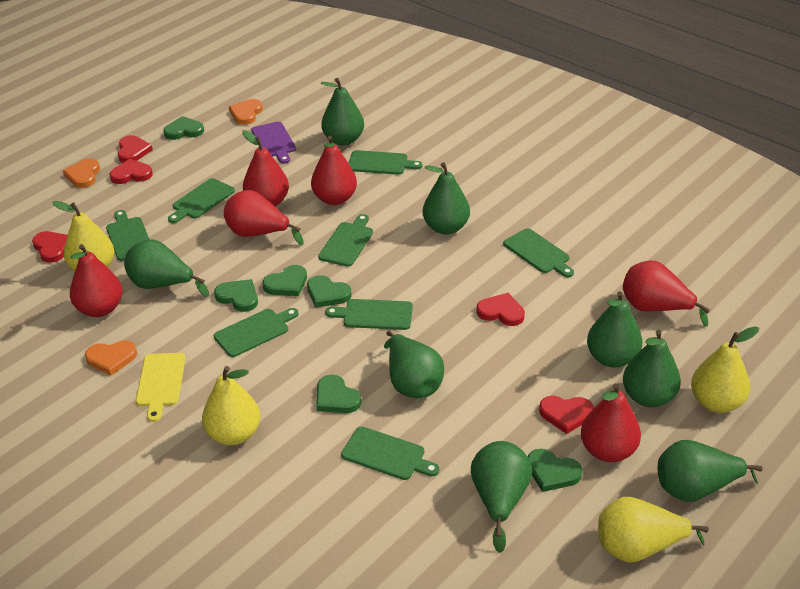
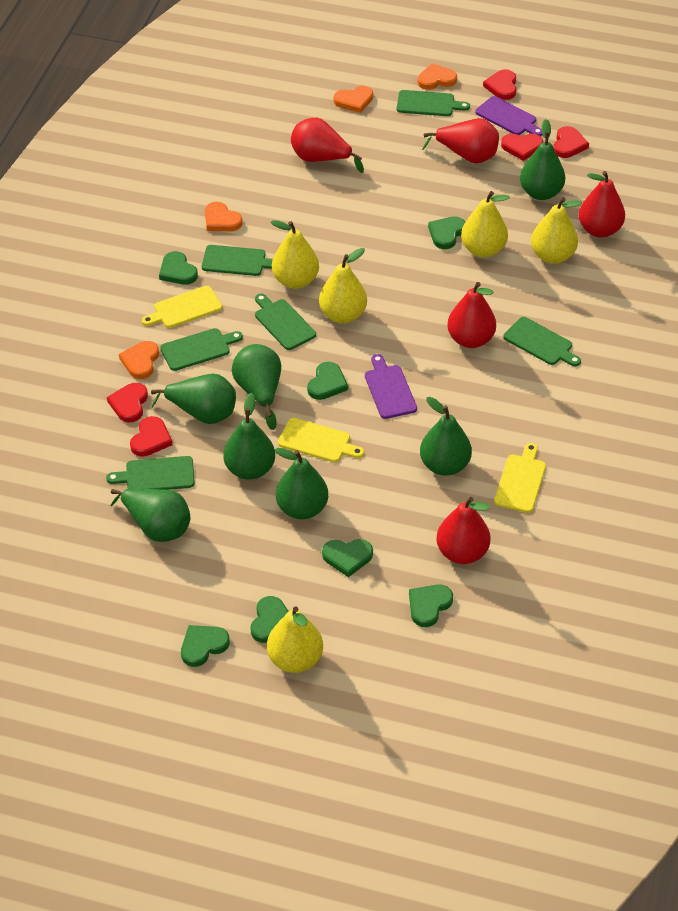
green cutting board: [106,210,150,261] [168,178,235,223] [214,308,299,357] [318,214,373,267] [325,299,413,330] [341,427,439,480] [349,150,423,175] [503,228,574,277] = 8 -> [106,456,195,490] [160,328,243,371] [202,245,273,276] [255,294,316,350] [397,90,470,116] [503,317,581,366] = 6
green heart: [163,116,204,140] [214,279,258,312] [262,265,307,296] [307,275,352,308] [316,375,361,413] [528,449,582,492] = 6 -> [159,251,198,285] [181,625,230,667] [251,596,288,643] [307,362,348,400] [322,539,373,577] [409,584,453,627] [428,216,465,249] = 7
green pear: [124,239,209,297] [321,78,364,146] [384,331,444,398] [423,162,470,234] [471,441,532,553] [587,291,642,368] [623,330,681,407] [658,440,763,502] = 8 -> [111,489,190,542] [151,374,236,424] [223,393,275,480] [232,344,281,430] [275,448,328,519] [420,397,472,476] [520,119,565,200] = 7
orange heart: [63,158,100,188] [85,340,137,376] [229,99,263,125] = 3 -> [119,341,159,379] [205,202,243,231] [334,86,373,113] [418,63,457,90] = 4
purple cutting board: [251,122,296,164] = 1 -> [365,354,417,419] [475,96,543,136] = 2
red pear: [70,244,122,317] [224,190,304,245] [242,130,289,206] [311,136,357,205] [581,383,641,462] [623,261,710,327] = 6 -> [291,118,364,173] [422,118,499,163] [436,497,491,564] [447,282,496,348] [579,171,625,238] = 5
yellow cutting board: [136,353,186,422] = 1 -> [142,286,222,328] [278,418,364,462] [494,443,546,513] = 3
yellow pear: [52,201,114,271] [202,366,261,445] [598,497,709,563] [691,326,759,413] = 4 -> [267,607,323,673] [271,220,319,289] [319,248,367,323] [461,191,510,257] [531,197,582,264] = 5

